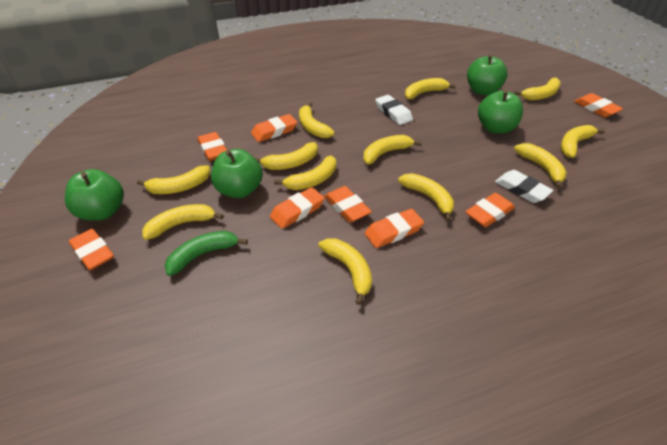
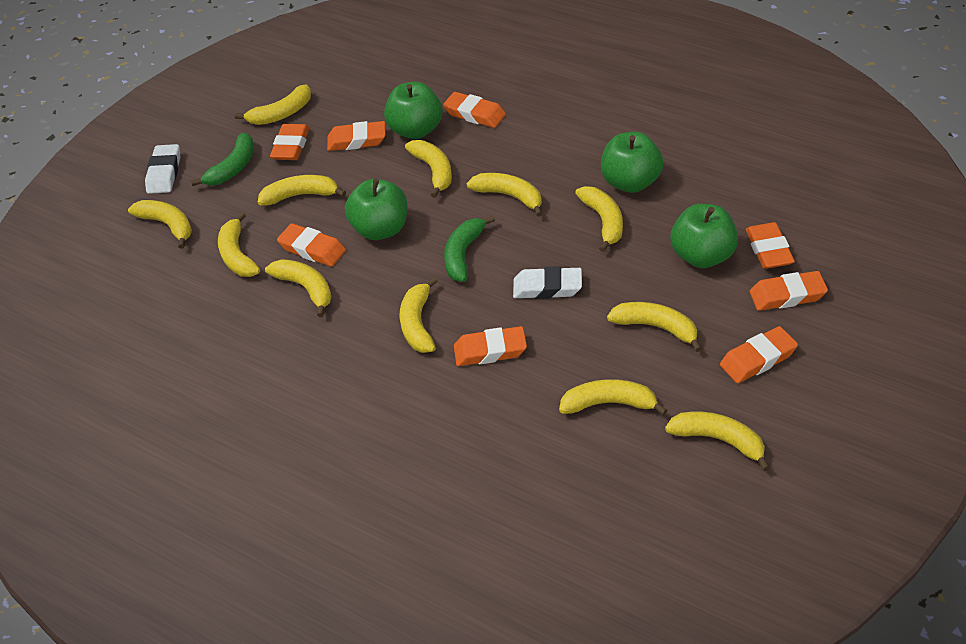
green banana: [165,231,248,276] = 1 -> [191,133,254,186] [444,215,495,282] = 2

